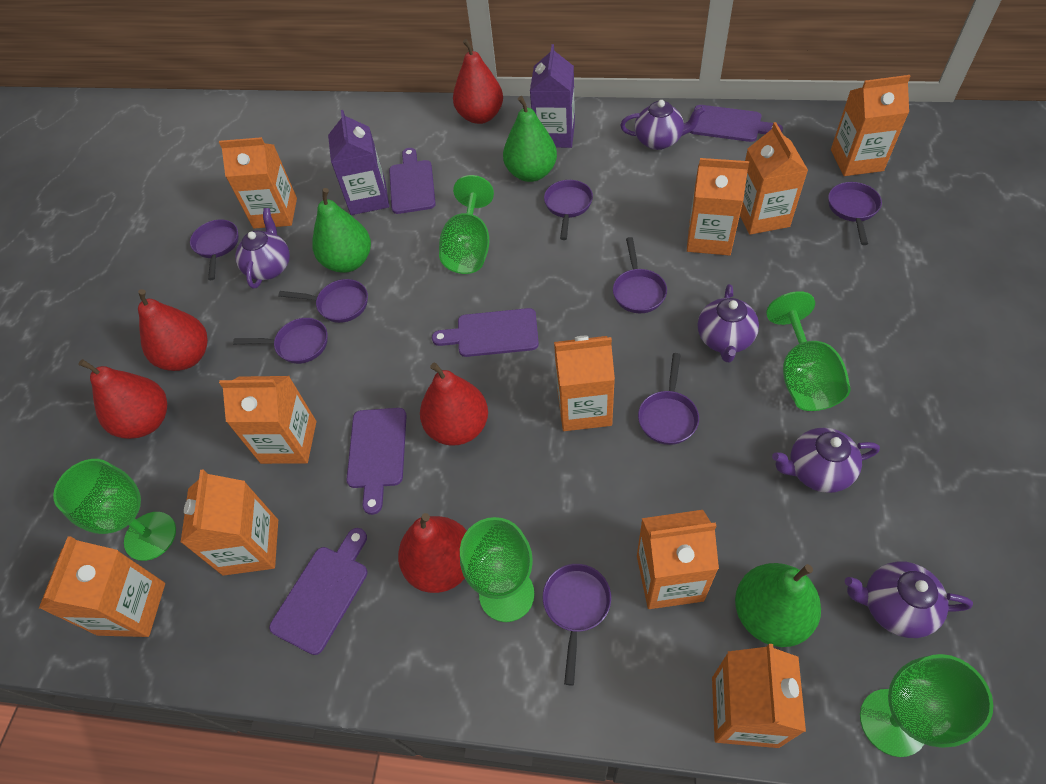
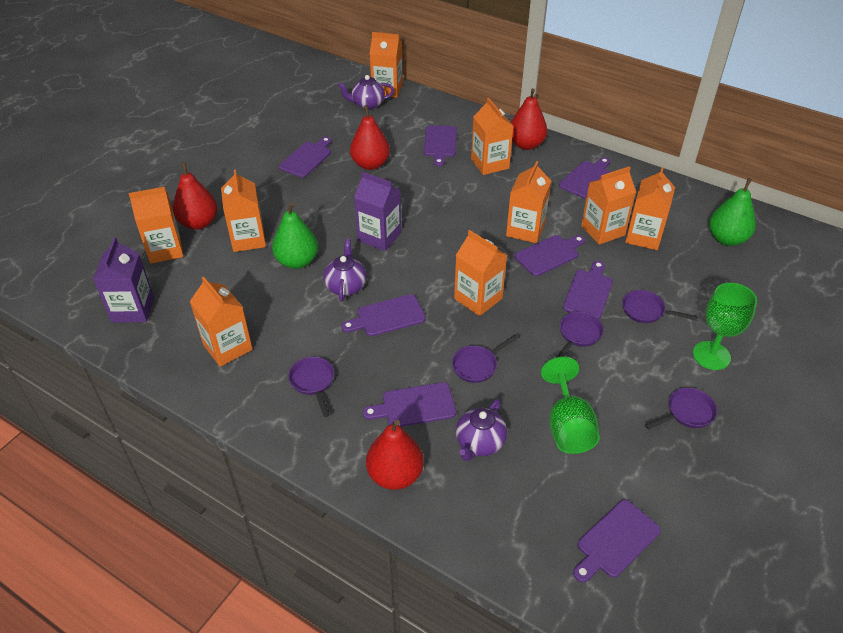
green goblet: [53,459,176,561] [439,175,494,274] [460,517,535,622] [766,291,851,411] [860,654,993,757] = 5 -> [541,357,600,454] [693,283,757,370] = 2
green pear: [312,188,371,273] [503,96,557,182] [735,563,821,647] = 3 -> [272,202,318,269] [709,178,756,246] = 2
orange carton: [39,536,165,637] [180,469,278,576] [219,137,297,229] [219,376,316,464] [554,336,615,431] [637,510,719,609] [687,158,749,256] [712,644,806,748] [740,122,808,235] [831,75,911,176] = 10 -> [129,187,184,264] [190,276,253,367] [221,169,266,252] [370,32,403,98] [454,230,507,316] [471,98,514,175] [506,161,551,243] [581,166,636,245] [625,167,675,250] = 9
purple cutting board: [269,528,368,655] [346,408,407,515] [389,148,436,214] [432,308,539,357] [690,105,783,142] = 5 -> [279,136,332,177] [341,294,426,336] [363,382,456,427] [424,125,457,167] [515,235,585,276] [559,157,610,198] [563,261,613,319] [573,500,661,582] = 8
purple pan: [190,219,239,280] [233,318,327,364] [278,279,368,323] [543,564,611,685] [544,180,593,240] [613,237,667,313] [638,353,699,445] [828,182,882,245] = 8 -> [288,357,334,417] [452,334,519,383] [556,312,604,358] [622,290,698,323] [645,388,717,430] = 5
purple teapot: [235,208,290,289] [620,100,705,150] [698,284,759,362] [772,428,880,493] [845,561,973,638] = 5 -> [323,239,366,302] [338,75,394,110] [456,399,507,461] = 3
red pear: [79,359,167,439] [138,289,208,371] [398,513,467,593] [420,362,488,446] [453,39,503,124] = 5 -> [173,162,217,230] [350,105,390,170] [366,419,424,490] [511,88,547,150] = 4

